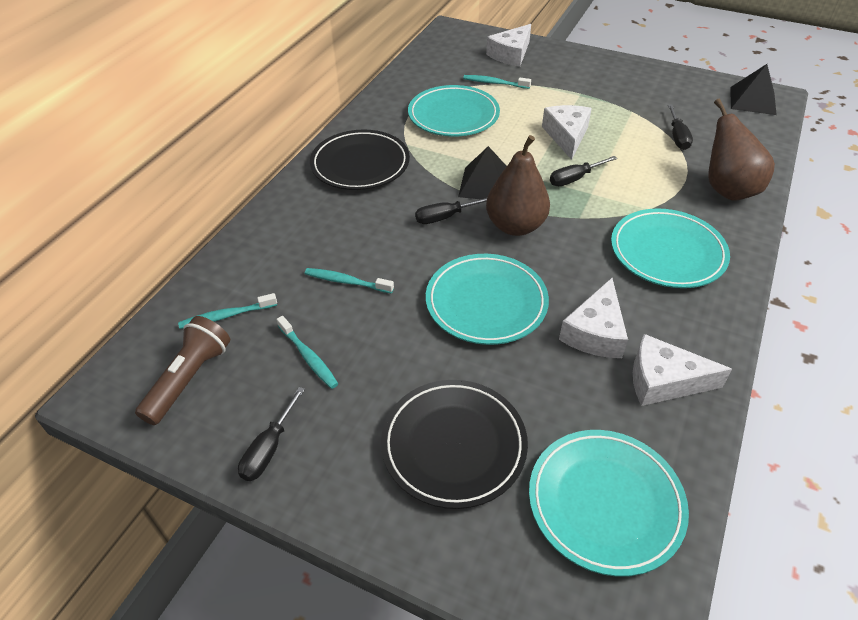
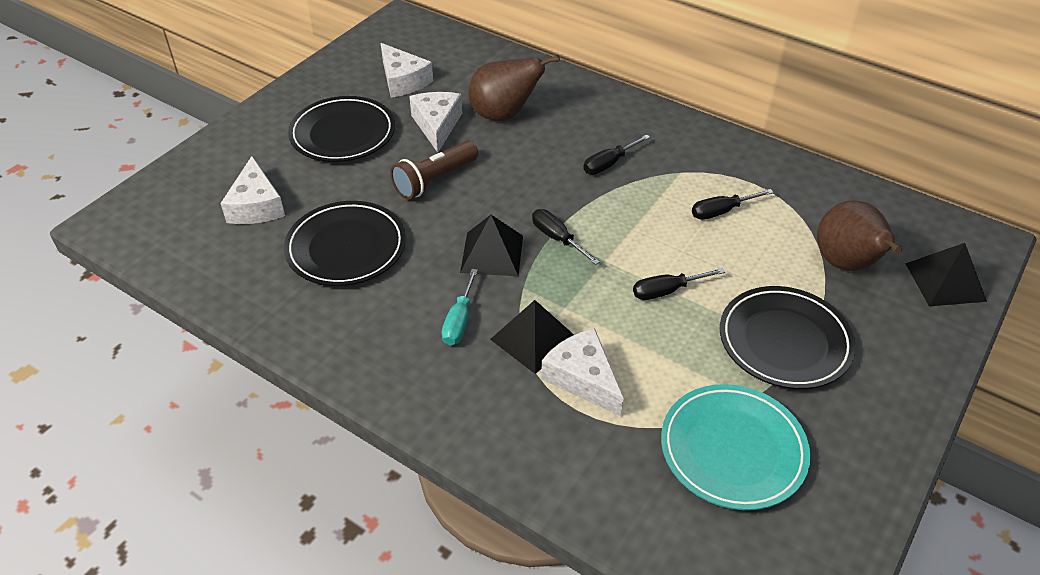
black plate: [310,130,410,190] [381,380,528,509] = 2 -> [284,201,406,286] [288,96,395,162] [720,286,856,389] = 3
black pyramid: [458,146,507,199] [730,64,777,115] = 2 -> [460,215,523,276] [490,300,574,374] [905,243,987,306] = 3
turquoise plate: [408,85,500,136] [426,254,549,345] [529,430,689,577] [611,208,730,288] = 4 -> [661,384,810,510] = 1
turquoise screwdriver: none = 0 -> [442,269,478,346] = 1
turquoise toothbrush: [178,293,277,329] [276,316,338,389] [305,268,394,294] [463,75,531,89] = 4 -> none = 0

